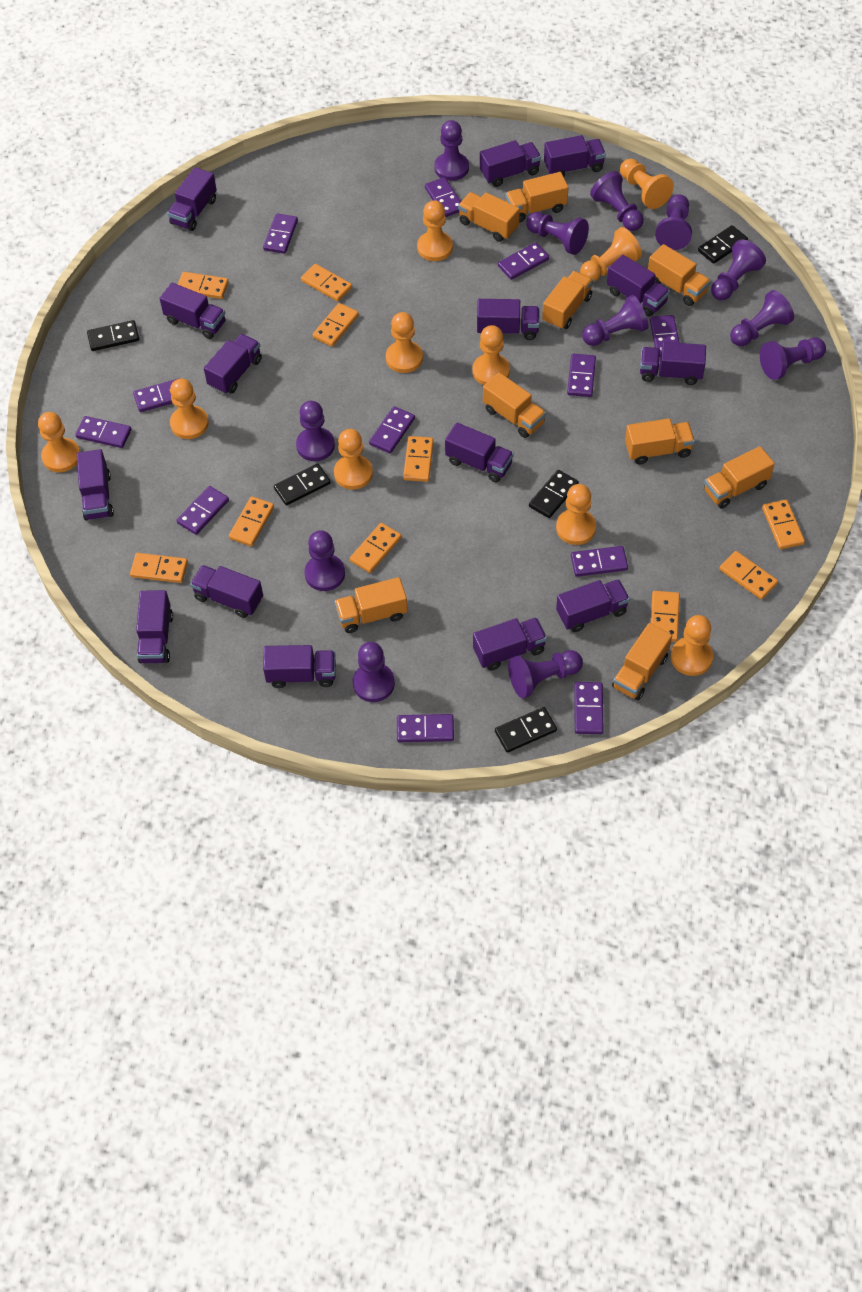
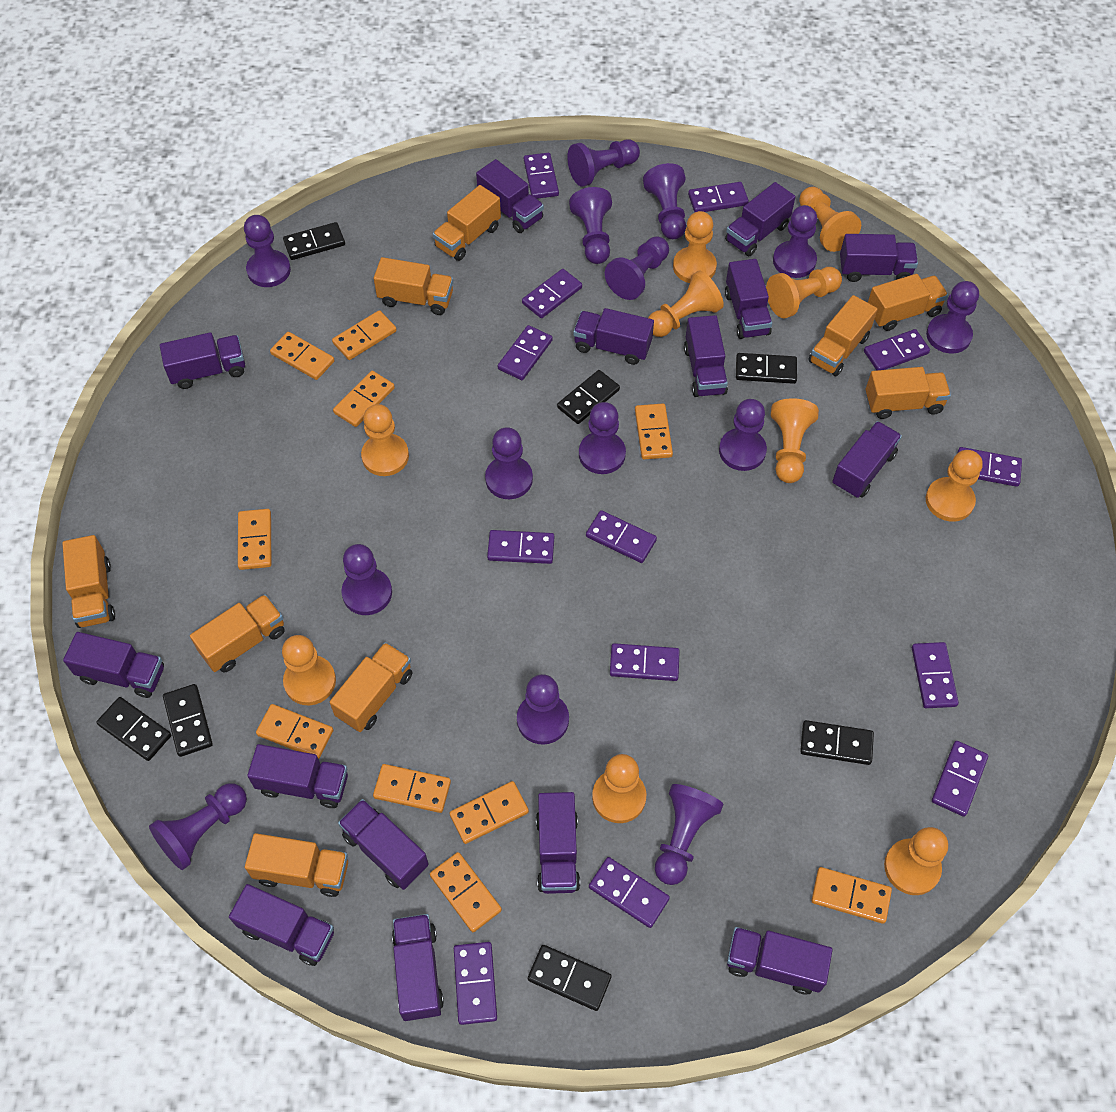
black domino: [87,320,139,351] [274,464,331,505] [495,707,557,753] [529,470,579,518] [698,225,748,264] = 5 -> [97,697,171,761] [163,684,213,757] [283,222,345,260] [528,945,612,1011] [557,370,620,424] [736,353,797,384] [800,720,874,765] = 7
purple domino: [75,416,131,448] [133,378,181,412] [176,486,229,535] [263,213,298,254] [369,406,415,453] [397,714,454,742] [425,177,461,217] [498,242,549,280] [567,354,596,397] [571,546,628,577] [574,682,604,734] [650,315,680,356] = 12 -> [454,942,497,1025] [487,530,554,564] [498,325,553,380] [522,269,582,318] [524,153,559,199] [586,510,657,563] [589,857,670,928] [610,643,680,681] [688,182,749,212] [864,329,930,370] [912,642,959,708] [932,741,988,817] [958,447,1022,487] = 13
purple pawn: [296,401,335,461] [304,531,345,591] [353,642,395,702] [435,120,469,181] [508,650,583,698] [526,212,589,255] [582,295,649,346] [590,171,644,231] [655,195,692,250] [711,240,766,301] [730,290,794,346] [760,338,826,380] = 12 -> [149,783,247,870] [244,215,291,287] [341,544,392,615] [485,427,533,499] [517,674,569,745] [567,139,640,187] [569,187,612,264] [579,402,626,474] [605,236,669,300] [643,163,686,239] [655,784,723,885] [719,399,767,471] [773,205,817,278] [926,281,979,354] = 14

